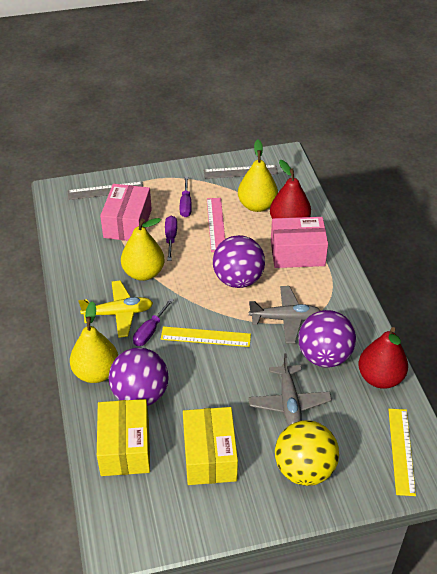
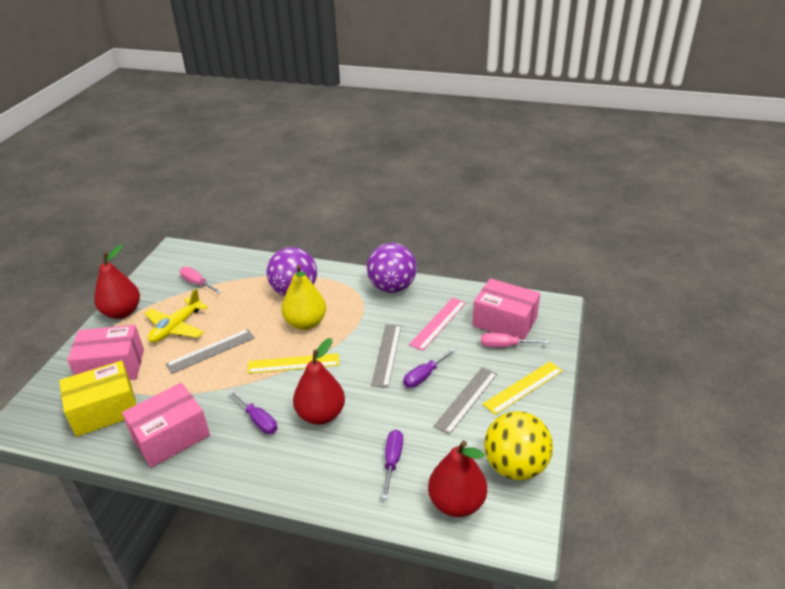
grey plane: [248,353,332,426] [249,286,320,344] = 2 -> none = 0
grey ruler: [68,182,143,200] [204,165,278,179] = 2 -> [166,329,255,374] [371,324,401,388] [433,367,497,435] = 3
pink box: [100,184,152,241] [271,217,328,268] = 2 -> [67,325,144,380] [122,383,210,468] [472,278,540,340] = 3
pink screwdriver: none = 0 -> [180,267,222,294] [481,333,550,347] = 2
purple ball: [109,348,169,406] [213,235,265,288] [298,310,356,368] = 3 -> [267,247,317,296] [367,243,417,293] = 2
red pear: [270,160,311,219] [358,327,408,389] = 2 -> [94,245,140,319] [293,338,345,425] [428,441,487,517] = 3
yellow box: [97,399,150,476] [183,407,238,485] = 2 -> [59,361,137,437] = 1
yellow pear: [70,301,118,383] [121,218,164,281] [238,140,278,212] = 3 -> [282,265,326,330] = 1

